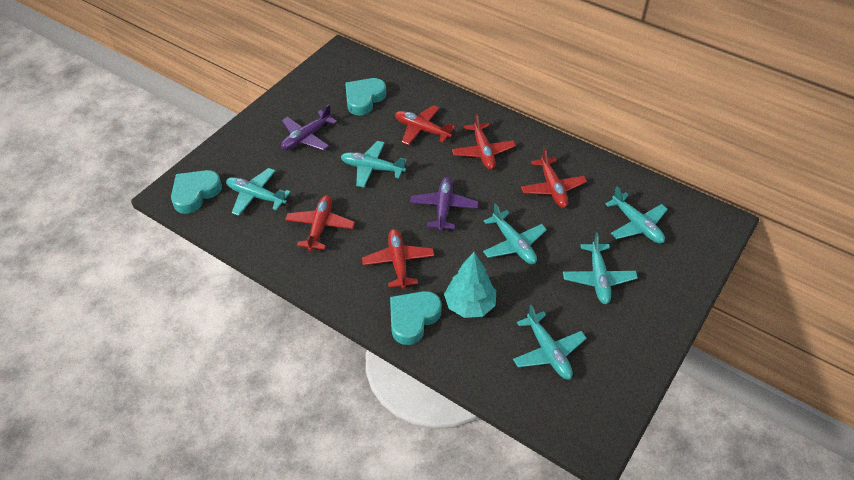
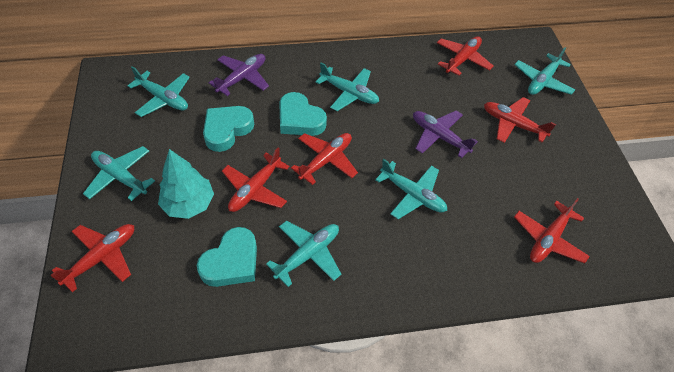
red plane: [285,195,355,251] [362,229,435,289] [395,105,455,145] [452,113,516,170] [521,147,587,208] = 5 -> [51,224,134,292] [222,148,290,212] [291,133,358,185] [437,36,494,76] [484,97,556,143] [514,198,590,263] = 6

